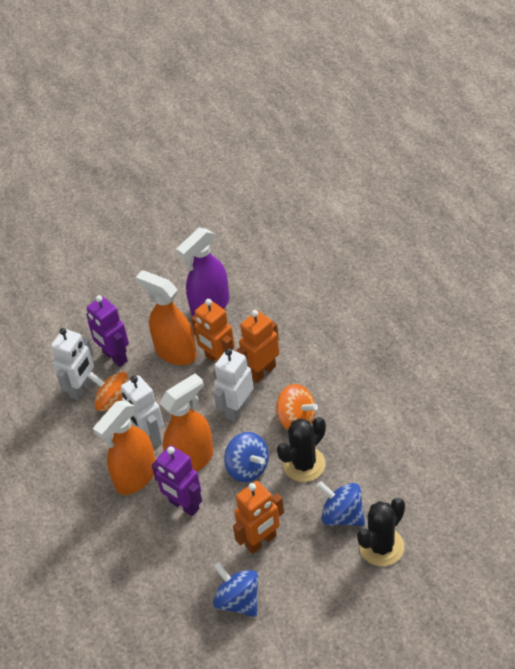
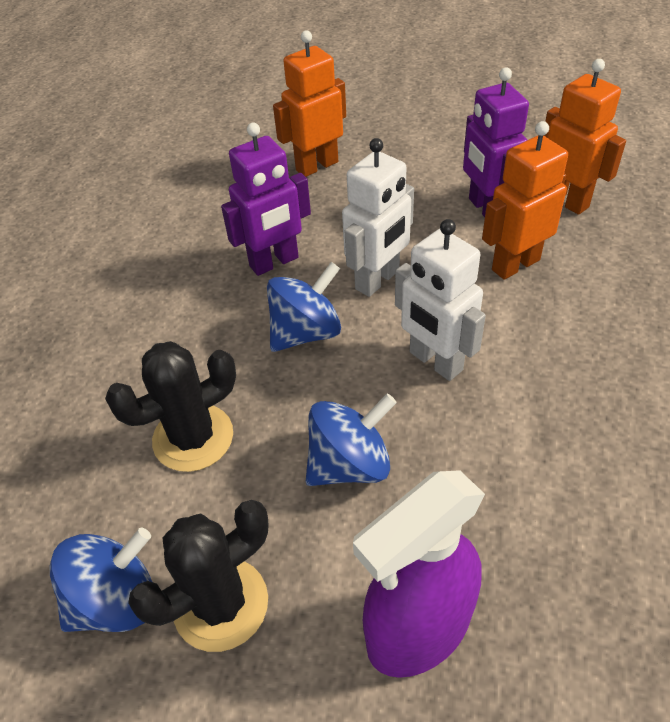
orange spinning top: [87,372,129,411] [275,384,318,430] = 2 -> none = 0
orange spray bottle: [93,400,156,495] [135,270,197,365] [159,373,214,472] = 3 -> none = 0
white robot: [51,328,94,400] [121,375,164,448] [213,348,254,422] = 3 -> [342,138,414,297] [395,219,486,381] = 2

